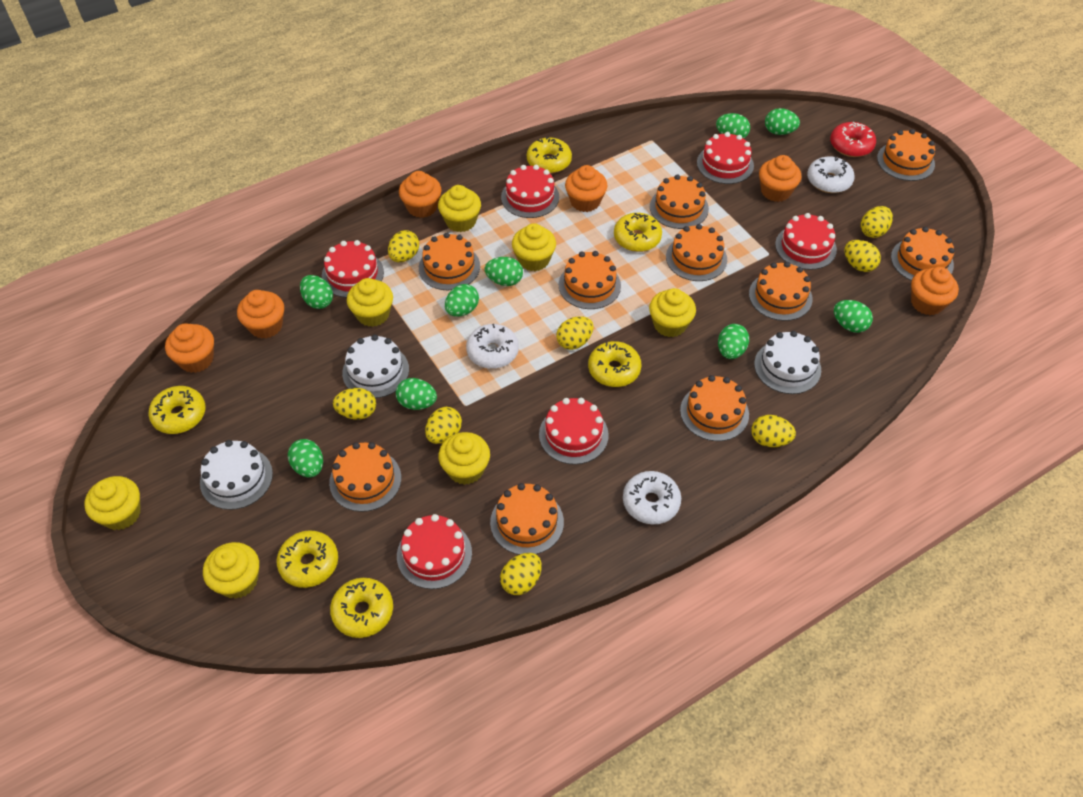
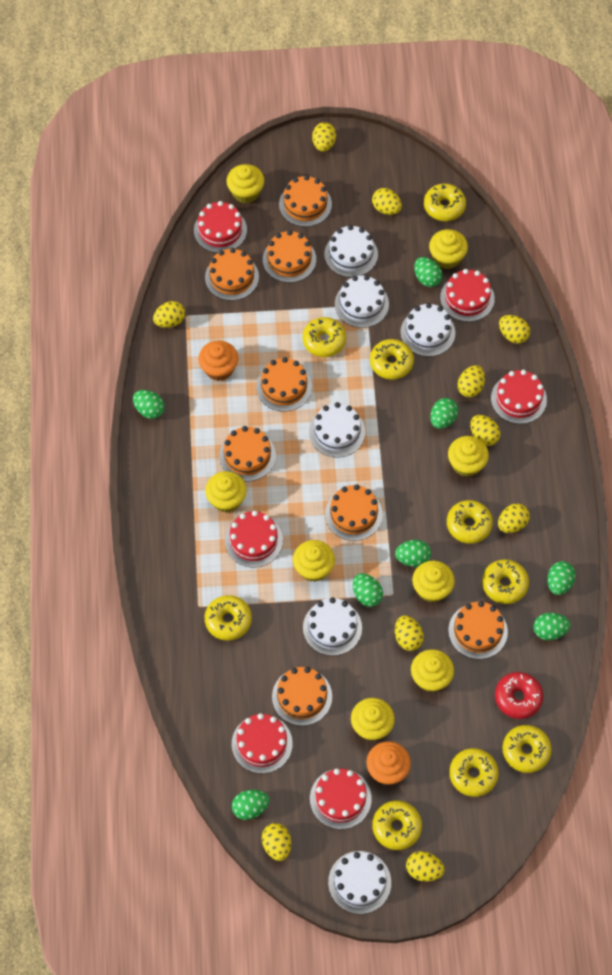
green egg: [288,439,323,477] [300,275,333,309] [396,378,437,410] [445,284,479,317] [485,257,523,286] [716,113,750,139] [718,324,749,359] [765,108,800,135] [834,300,873,333] = 9 -> [133,390,164,419] [232,790,269,820] [353,573,383,607] [395,540,431,567] [414,257,443,287] [430,398,458,429] [533,613,570,640] [547,561,575,595] = 8
orange cake: [329,442,401,512] [419,233,480,290] [490,483,564,555] [559,251,621,309] [650,174,709,229] [666,224,727,281] [680,375,749,441] [749,262,813,321] [877,129,935,181] [891,227,955,281] = 10 -> [205,248,259,301] [219,426,276,481] [256,357,312,412] [263,230,316,283] [272,667,332,726] [279,175,332,227] [325,484,383,541] [448,601,508,659] = 8
orange cupcake: [165,323,214,373] [237,290,284,338] [399,171,441,218] [565,165,607,212] [759,155,801,202] [911,267,959,315] = 6 -> [198,340,238,381] [366,741,411,785] = 2
white cake: [200,440,273,510] [342,335,409,398] [754,331,821,394] = 3 -> [303,597,362,656] [309,402,365,457] [324,225,378,277] [328,851,391,914] [335,275,389,328] [400,303,455,357] = 6
white donut: [466,324,519,369] [623,471,681,525] [807,156,855,193] = 3 -> none = 0
yellow cupcake: [84,476,141,530] [203,542,259,599] [347,278,393,327] [438,185,481,232] [438,432,490,485] [512,223,556,271] [649,288,696,337] = 7 -> [205,471,247,513] [227,164,265,203] [293,540,335,582] [351,698,395,741] [411,649,454,692] [412,561,455,602] [429,229,468,269] [448,436,489,477] = 8
yellow donut: [149,386,206,434] [277,530,338,588] [330,578,393,638] [527,136,572,173] [588,341,641,387] [614,213,662,252] = 6 -> [205,595,252,641] [302,317,346,357] [370,339,414,380] [372,801,422,850] [424,184,466,221] [447,500,493,544] [449,748,499,797] [482,559,529,604] [503,725,552,773] = 9
yellow egg: [333,388,376,420] [388,230,419,262] [425,407,462,444] [500,553,542,595] [556,316,594,350] [751,415,796,447] [844,240,881,272] [861,206,893,238] = 8 -> [153,301,185,328] [262,823,291,861] [312,122,336,152] [372,188,402,215] [395,615,424,651] [406,851,445,882] [458,365,485,397] [470,415,500,446] [498,504,530,533] [499,315,530,344] = 10

